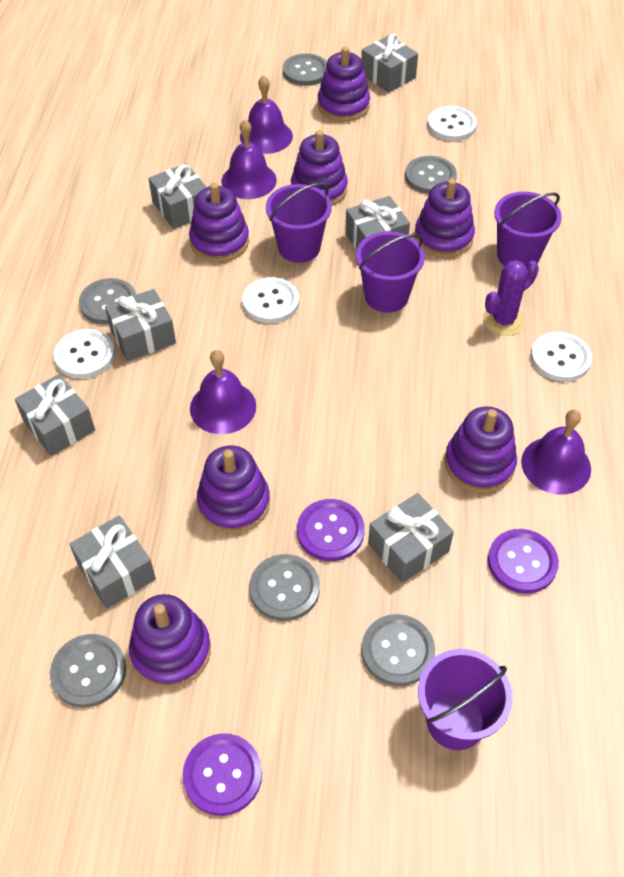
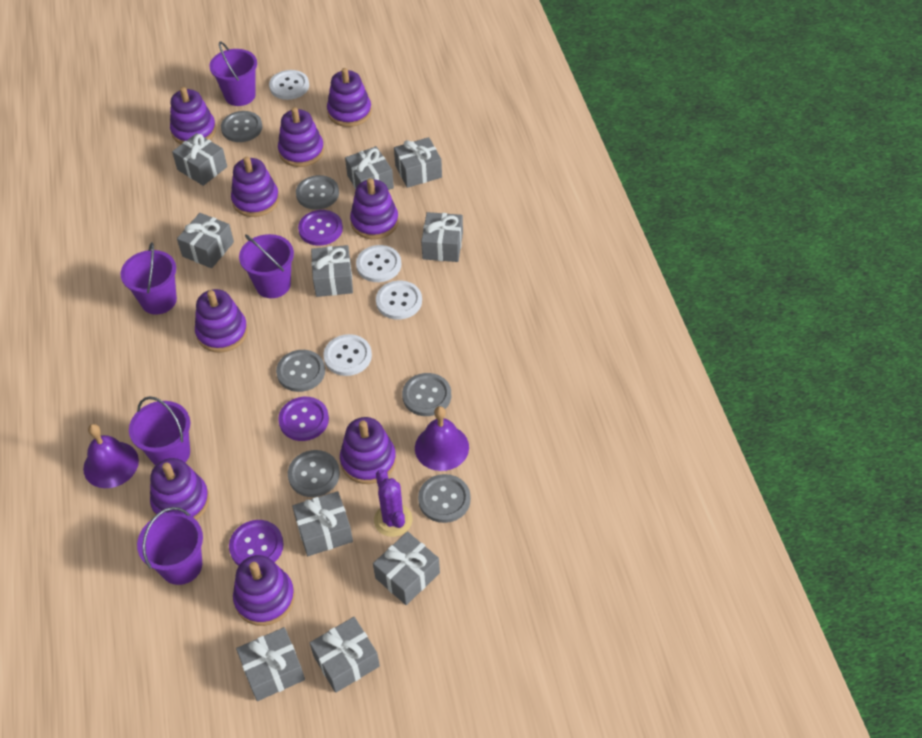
grey gift: [15,374,95,456] [69,515,156,609] [105,289,176,361] [148,163,207,229] [345,196,410,250] [361,34,418,93] [368,493,454,583] = 7 -> [172,133,227,186] [177,213,234,268] [236,627,305,701] [292,491,353,556] [310,617,380,693] [311,245,353,297] [345,146,394,190] [373,531,440,605] [394,137,442,188] [421,212,463,262] = 10
purple bell: [190,350,256,434] [222,119,277,199] [240,75,293,154] [521,410,591,495] = 4 -> [83,424,139,488] [415,406,469,471] = 2
purple bucket: [266,183,332,263] [356,231,425,313] [418,649,513,750] [494,192,562,266] = 4 -> [120,242,177,315] [129,396,190,466] [137,507,203,585] [209,41,257,106] [239,234,294,298] = 5
purple stacking toy: [129,594,211,689] [189,183,249,262] [197,446,270,534] [291,130,348,206] [317,47,370,122] [415,178,475,258] [445,406,517,493] = 7 -> [150,458,210,520] [170,87,216,144] [195,289,248,353] [231,157,279,217] [233,555,295,626] [278,107,324,167] [327,68,372,127] [340,417,396,484] [350,178,399,239] = 9

